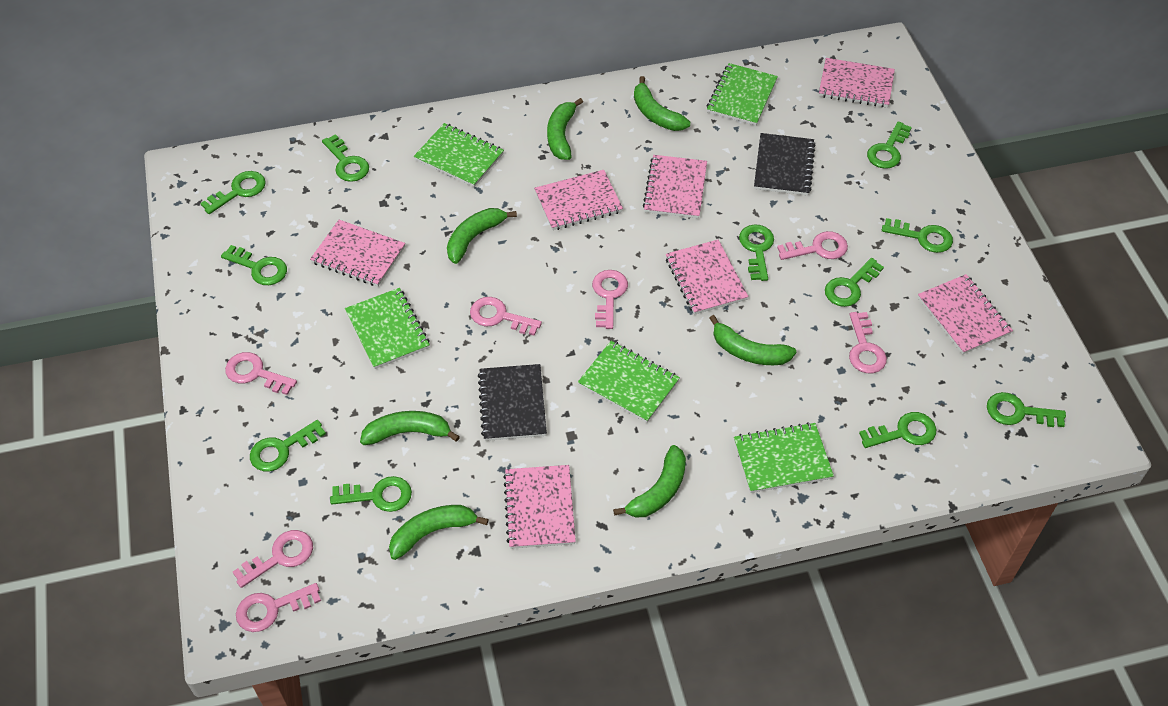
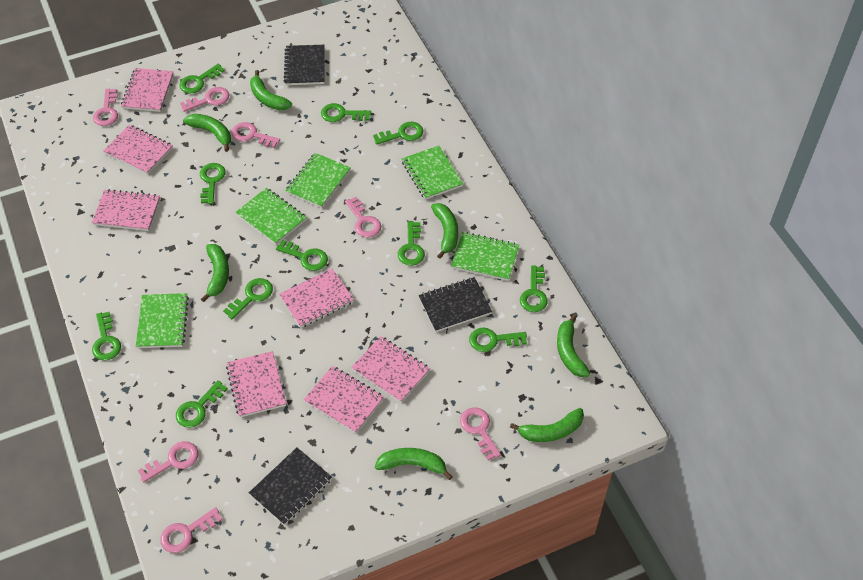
black notebook: [478,364,547,441] [754,133,816,196] = 2 -> [249,447,332,525] [284,45,325,85] [419,277,492,332] = 3

